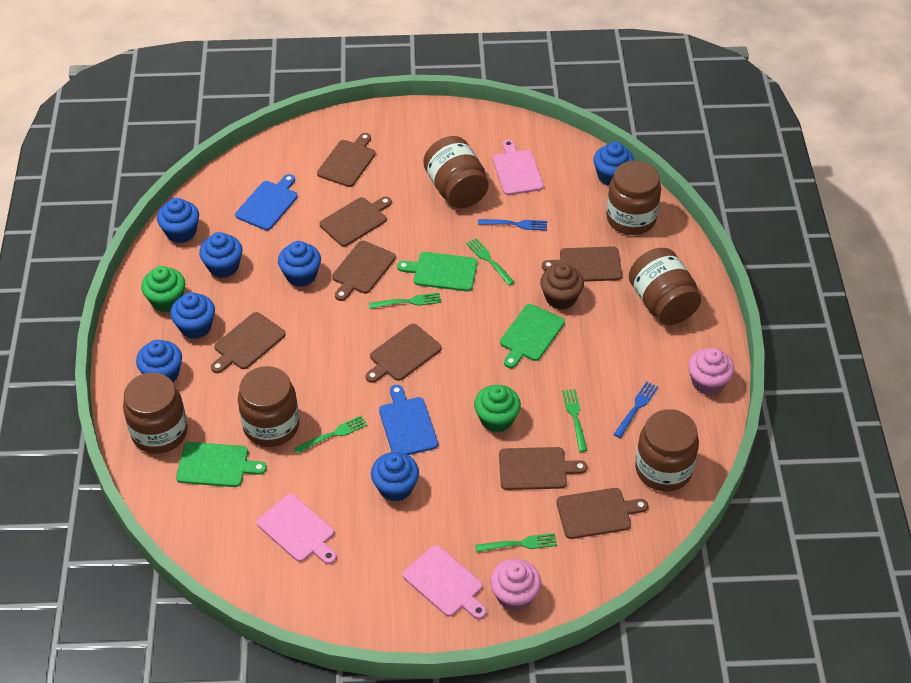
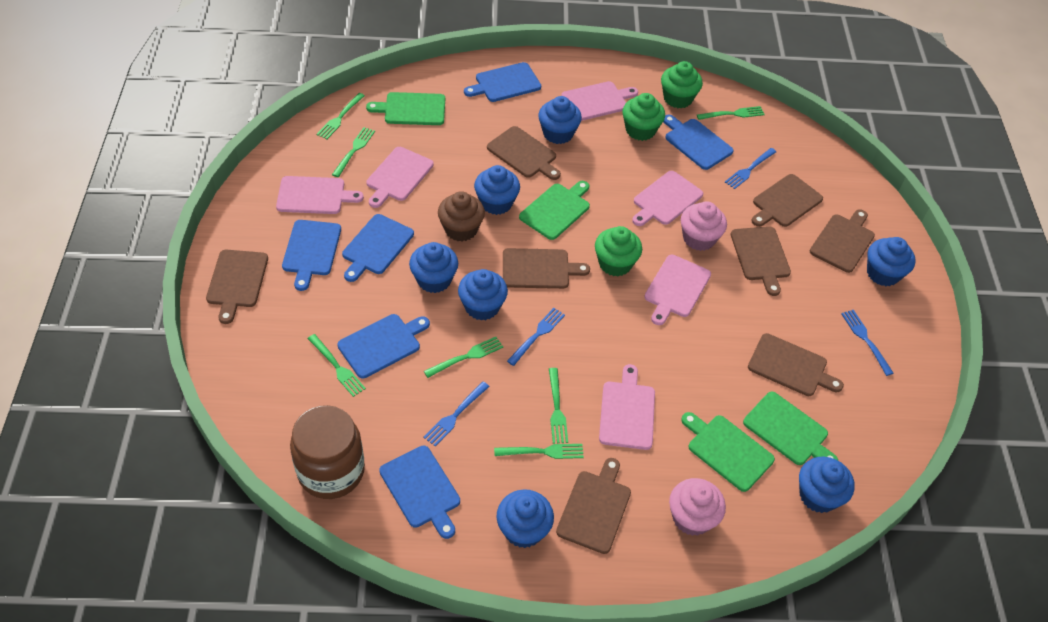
blue cutting board: [235,174,298,230] [379,385,438,455] = 2 -> [282,220,341,291] [337,314,430,378] [342,214,414,282] [379,446,460,539] [464,62,541,102] [663,115,734,170] = 6
blue fork: [478,219,547,231] [613,381,658,438] = 2 -> [423,381,490,446] [507,308,565,366] [725,148,776,189] [841,310,894,376] = 4
brown jar: [123,373,188,454] [238,366,299,447] [423,136,489,208] [606,161,661,235] [629,248,701,325] [635,409,699,492] = 6 -> [290,405,365,499] = 1
green cupcake: [141,266,185,312] [474,385,521,433] = 2 -> [595,226,642,276] [623,93,665,141] [661,61,703,109] = 3
green cutting board: [176,442,267,487] [397,252,478,291] [500,304,565,368] = 3 -> [366,92,445,125] [519,181,590,240] [681,412,775,492] [743,392,838,465] = 4
green fork: [294,415,368,454] [369,293,441,309] [466,238,515,286] [475,533,557,552] [562,389,587,452] = 5 -> [308,334,366,397] [316,93,365,139] [332,127,375,177] [424,337,503,378] [494,444,584,459] [549,368,568,444] [697,106,765,120] = 7
pink cutting board: [257,494,337,564] [403,545,487,619] [493,140,544,195] = 3 -> [276,176,364,214] [366,147,434,208] [561,81,638,121] [599,364,655,450] [632,171,703,226] [644,255,711,325] = 6

